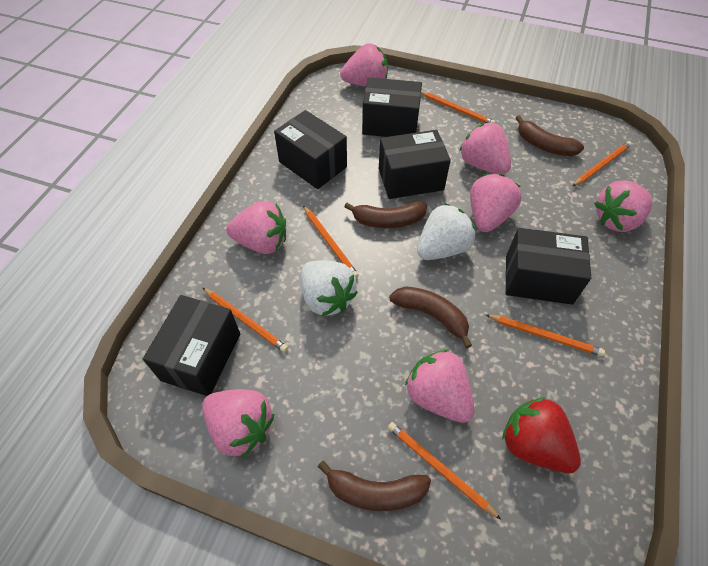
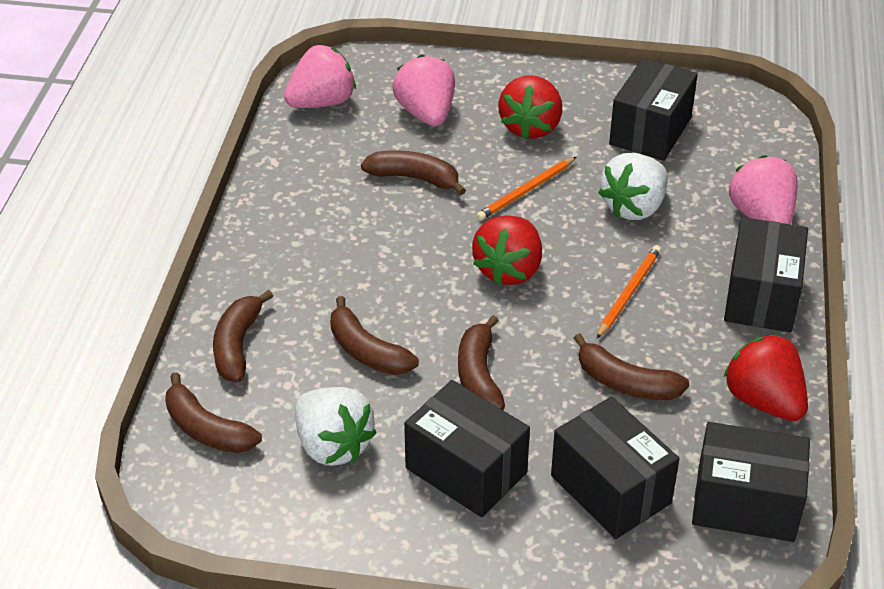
brown banana: [318,461,431,511] [345,202,427,228] [389,286,472,348] [516,115,584,156] = 4 -> [165,372,262,453] [213,290,273,382] [330,296,419,375] [361,150,466,195] [458,315,505,410] [574,333,690,400] = 6
orange pencil: [203,288,288,352] [303,205,359,278] [388,422,501,520] [421,91,495,123] [485,314,605,356] [573,141,632,186] = 6 -> [476,157,576,221] [597,245,661,338] = 2
pink strawberry: [202,389,274,458] [226,201,286,254] [340,43,388,87] [405,350,474,423] [459,123,511,174] [470,174,522,232] [594,180,653,232] = 7 -> [284,45,356,108] [393,55,455,126] [729,155,797,225] = 3
red strawberry: [502,397,581,473] = 1 -> [472,215,542,286] [498,76,562,140] [723,334,808,421] = 3

